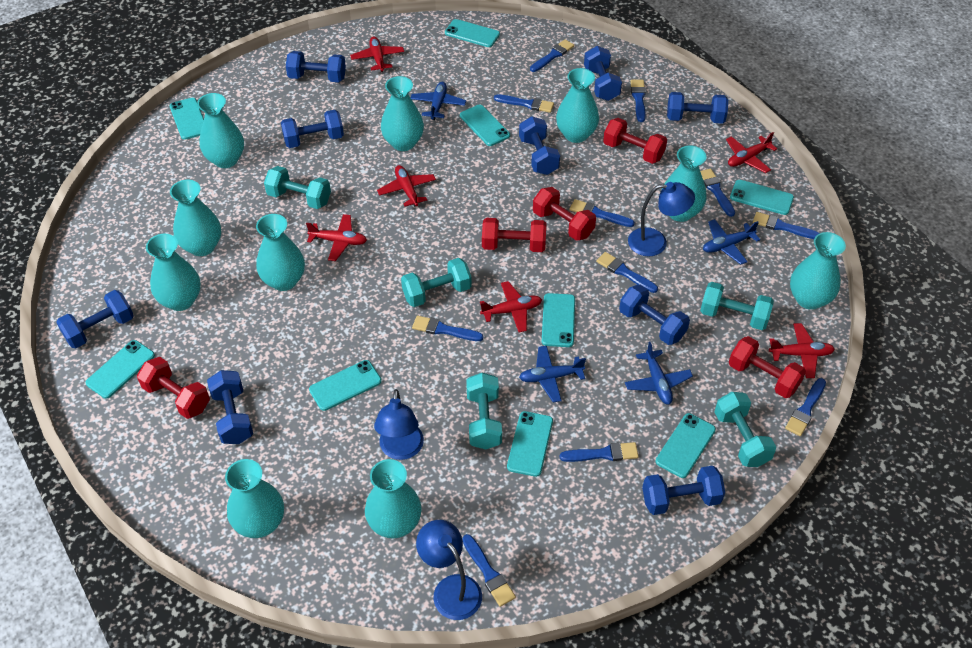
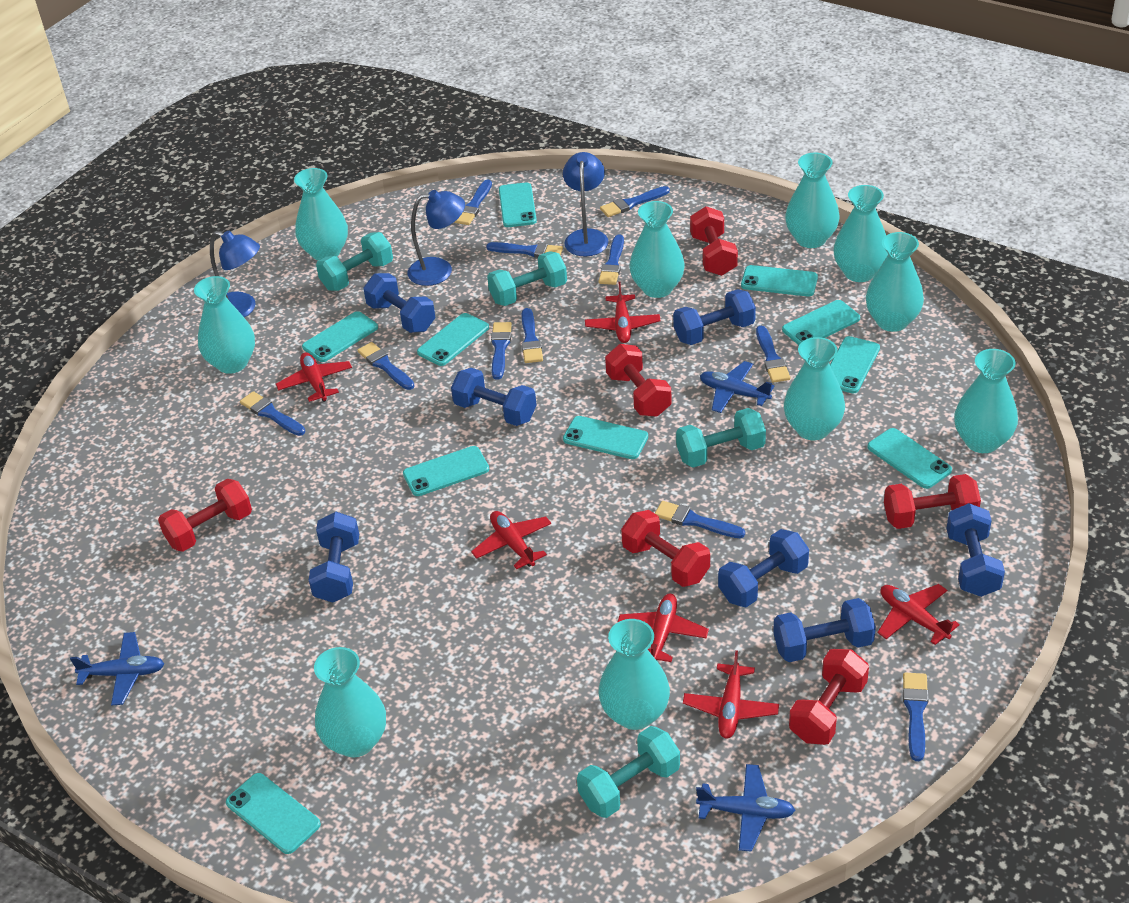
blue dumbbell: [56,290,134,348] [207,370,253,444] [281,110,344,148] [286,51,346,82] [519,116,560,175] [584,46,622,101] [619,284,690,345] [642,466,725,515] [667,92,728,124] = 9 -> [309,512,359,603] [363,273,435,333] [451,368,537,426] [673,289,756,345] [718,529,809,607] [773,598,876,662] [947,503,1005,597] = 7
blue plane: [411,82,466,120] [519,346,586,402] [625,342,693,404] [703,219,760,265] = 4 -> [70,632,164,706] [696,764,795,852] [700,361,774,413] = 3
red dumbbell: [137,357,210,419] [482,218,546,252] [533,187,596,241] [603,118,667,164] [729,336,806,398] = 5 -> [158,479,252,552] [605,344,672,417] [621,510,710,587] [690,206,738,276] [789,649,869,745] [884,474,981,529] = 6
turquoise dumbbell: [264,166,331,209] [401,258,472,307] [466,373,502,449] [700,282,774,330] [714,392,776,467] = 5 -> [316,232,393,291] [487,251,567,306] [577,726,680,818] [676,408,766,467] = 4
turquoise phone: [85,340,155,399] [170,98,204,140] [309,360,382,411] [445,19,500,47] [460,104,510,146] [507,411,553,477] [542,293,575,347] [656,413,716,478] [730,180,794,215] = 9 -> [226,773,321,854] [302,311,378,362] [403,446,489,496] [417,313,489,366] [499,182,537,227] [563,416,648,459] [741,265,818,297] [782,300,860,345] [830,336,880,393] [867,428,952,489] = 10

